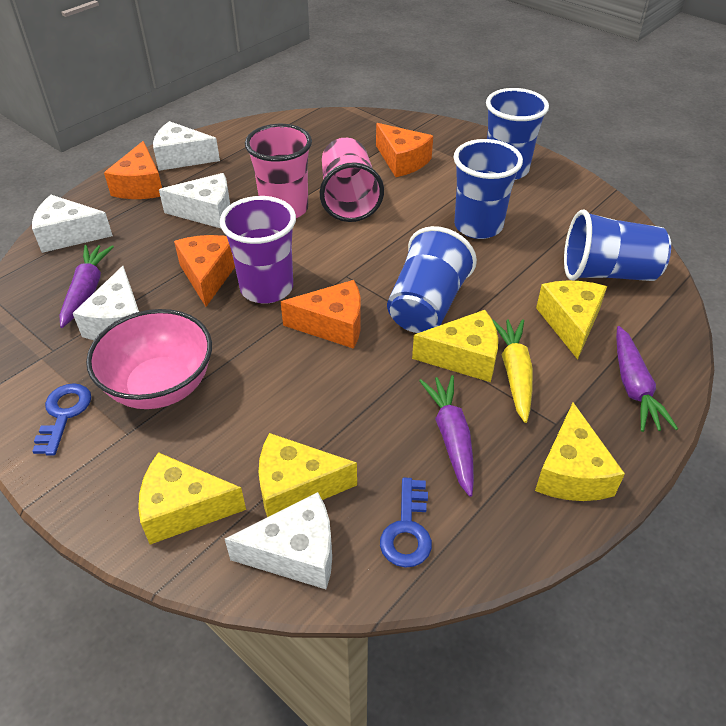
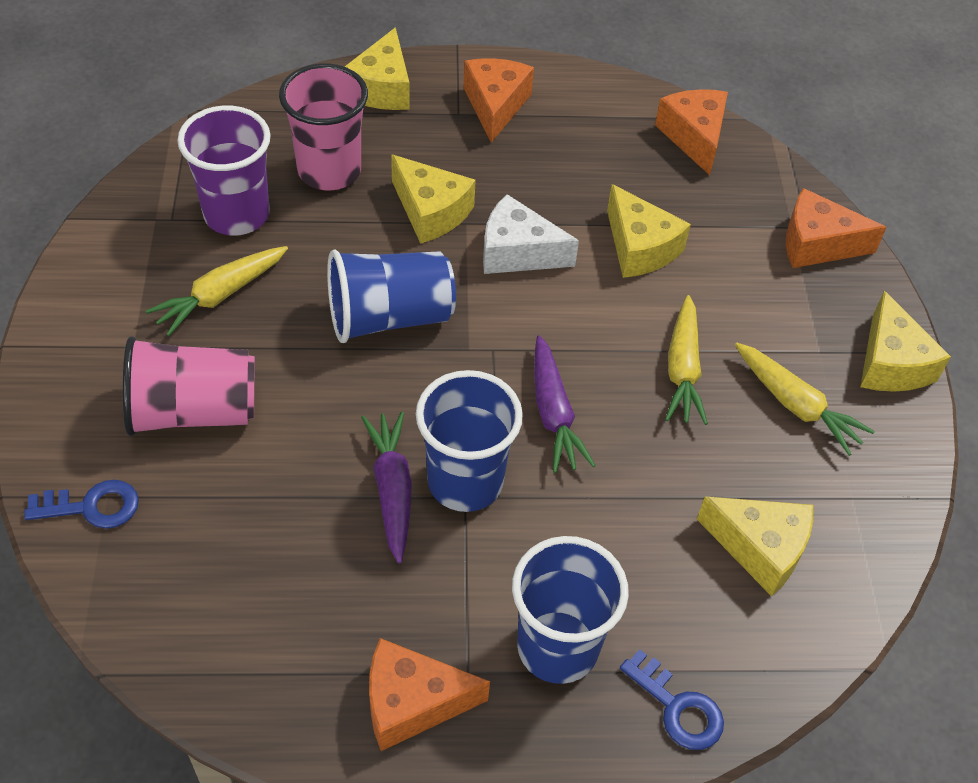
blue cup: [387,226,477,333] [453,139,523,239] [486,88,549,180] [564,210,671,281] = 4 -> [327,250,456,343] [416,370,523,512] [512,536,629,684] = 3
pink bowl: [86,309,212,409] = 1 -> none = 0
purple carrot: [60,245,114,328] [419,375,474,497] [616,326,678,432] = 3 -> [361,412,412,564] [534,335,596,473] = 2
white cheese: [32,195,113,253] [73,266,139,340] [153,121,220,171] [159,173,230,228] [225,492,332,589] = 5 -> [483,194,579,274] = 1
yellow carrot: [492,319,533,423] = 1 -> [146,246,288,336] [665,295,708,425] [735,343,875,456] = 3

